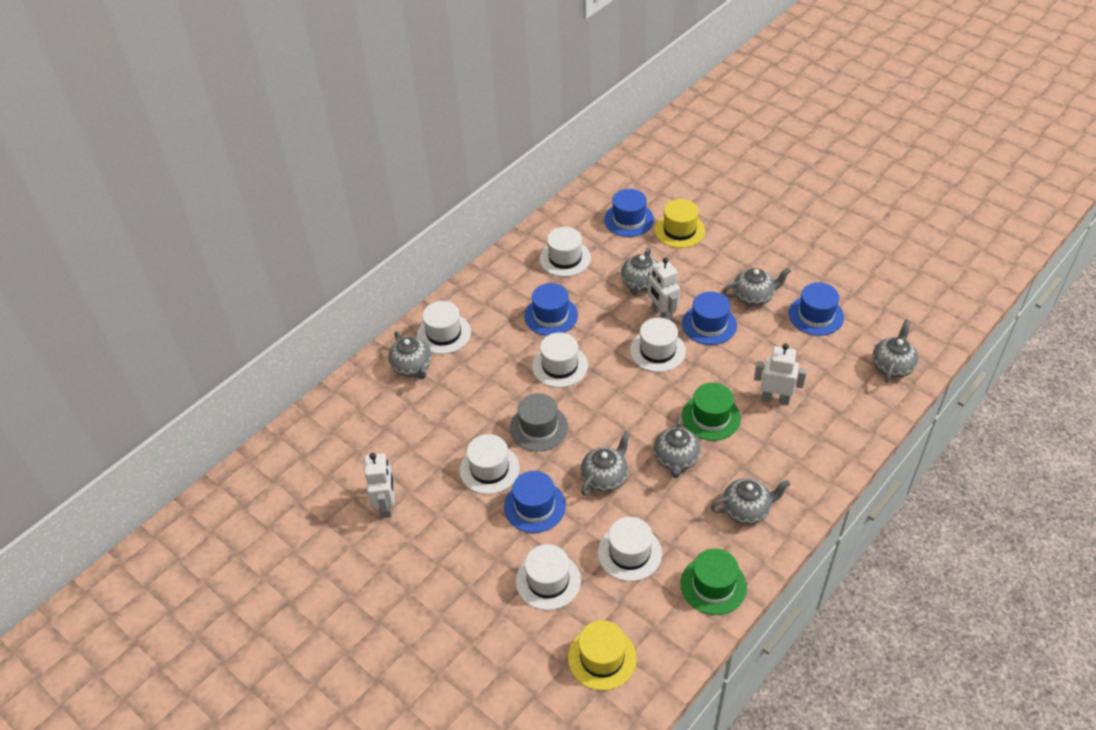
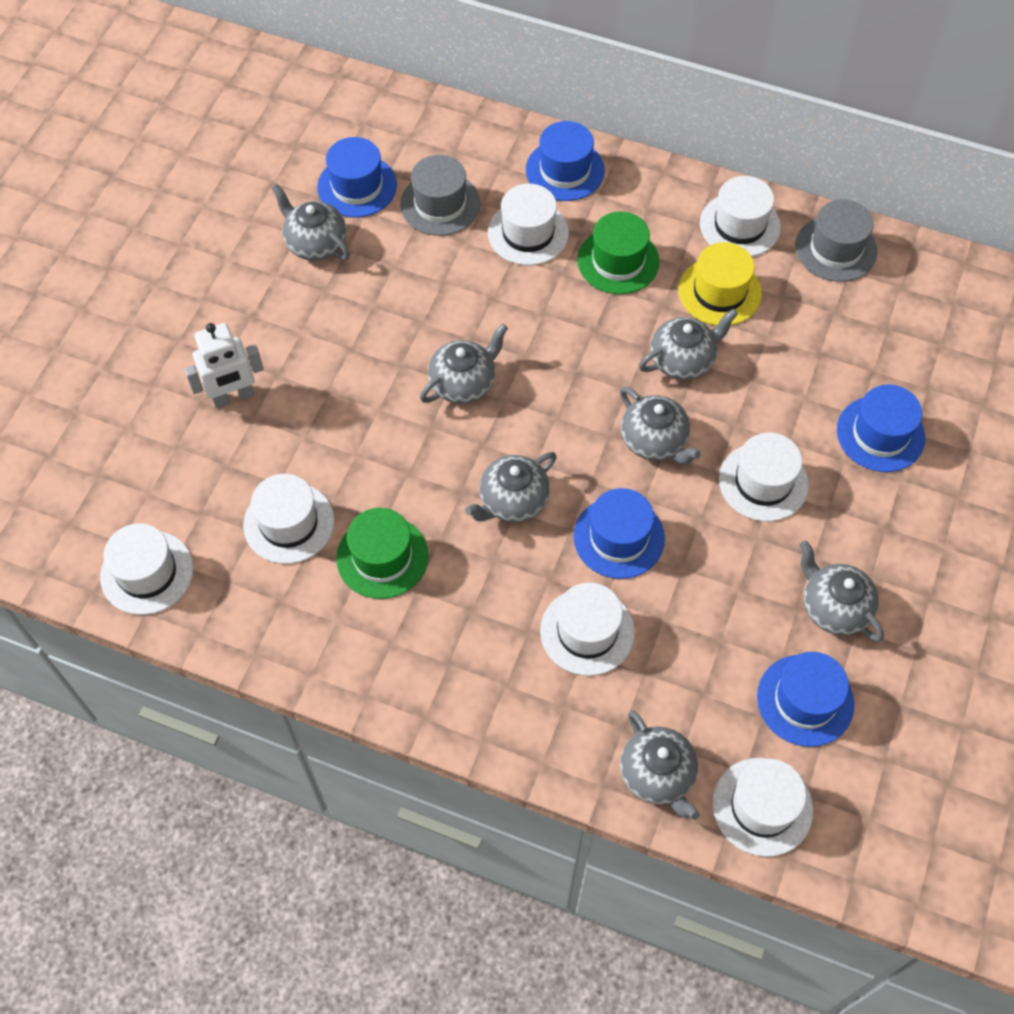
grey hat: [510,393,568,451] = 1 -> [400,155,480,236] [795,199,878,282] = 2
white robot: [365,453,394,518] [647,257,680,321] [754,344,807,405] = 3 -> [184,323,264,408] = 1
yellow hat: [568,620,637,691] [654,199,705,248] = 2 -> [679,242,762,326] = 1

